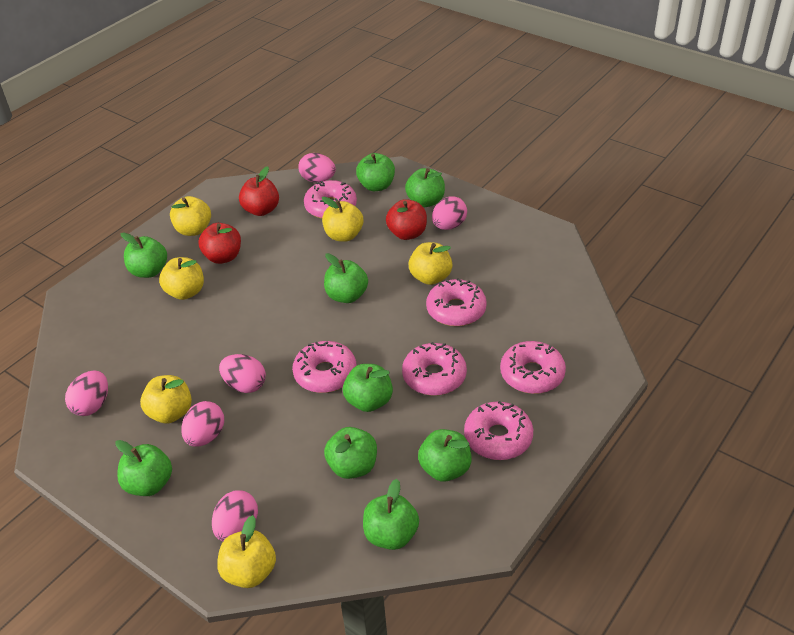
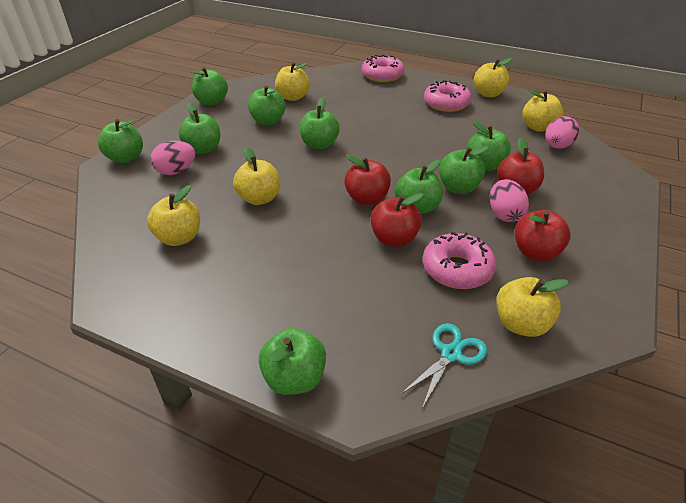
pink donut: [292,341,357,393] [304,180,357,219] [402,342,467,396] [426,278,487,326] [464,401,533,460] [500,341,566,394] = 6 -> [362,55,405,82] [423,232,496,289] [424,80,472,112] = 3
pink egg: [65,370,108,416] [181,401,224,447] [212,490,258,541] [219,354,266,393] [298,153,336,183] [432,196,467,230] = 6 -> [151,141,196,175] [489,179,529,222] [545,116,579,149] = 3
red apple: [199,223,241,264] [239,166,279,216] [386,199,427,240] = 3 -> [344,154,391,205] [371,193,424,247] [497,137,544,194] [515,210,571,261] = 4
turquoise scissors: none = 0 -> [401,323,487,408] = 1

